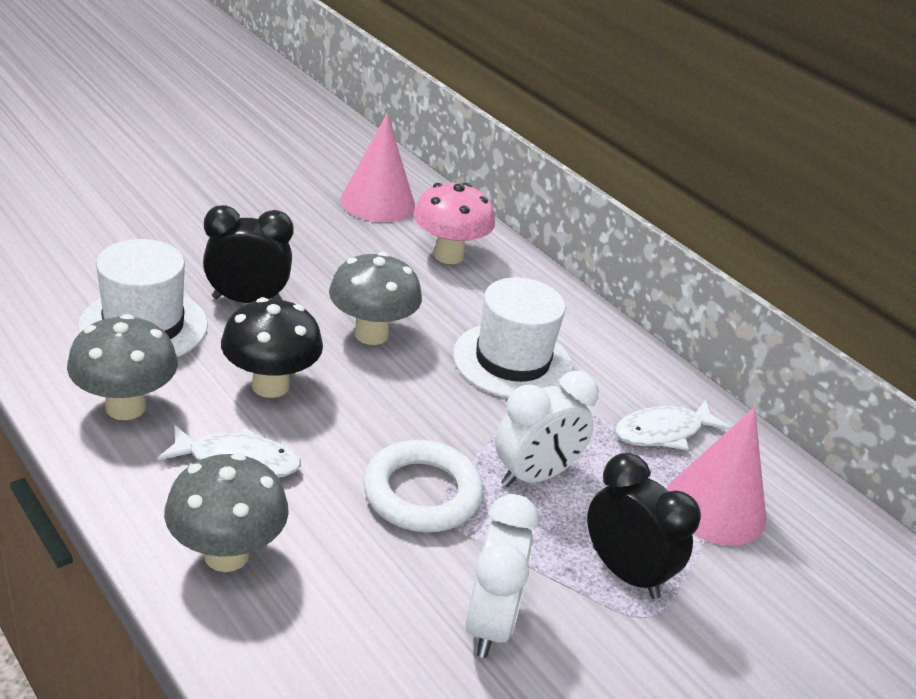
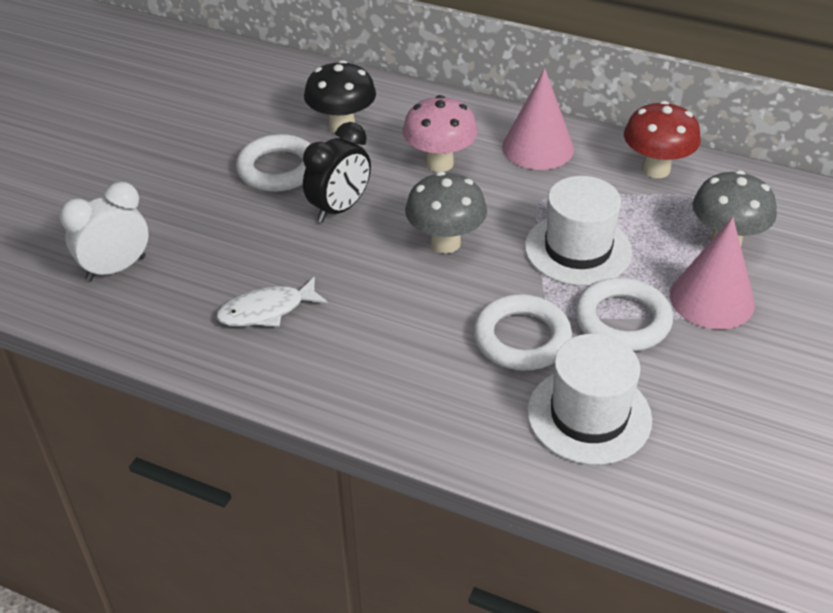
black clock: [203,205,293,303] [587,453,701,599] = 2 -> [303,122,371,223] = 1
grey mushroom: [67,314,178,420] [164,453,289,572] [329,252,422,345] = 3 -> [405,171,487,254] [693,170,777,246] = 2
red mushroom: none = 0 -> [624,101,701,178] = 1
white clock: [465,494,539,658] [495,371,599,487] = 2 -> [59,182,149,281] = 1
white fish: [157,425,301,478] [615,399,731,450] = 2 -> [216,277,328,327] = 1
white ring: [363,440,483,532] = 1 -> [236,134,310,192] [473,294,572,370] [575,278,673,351] = 3

